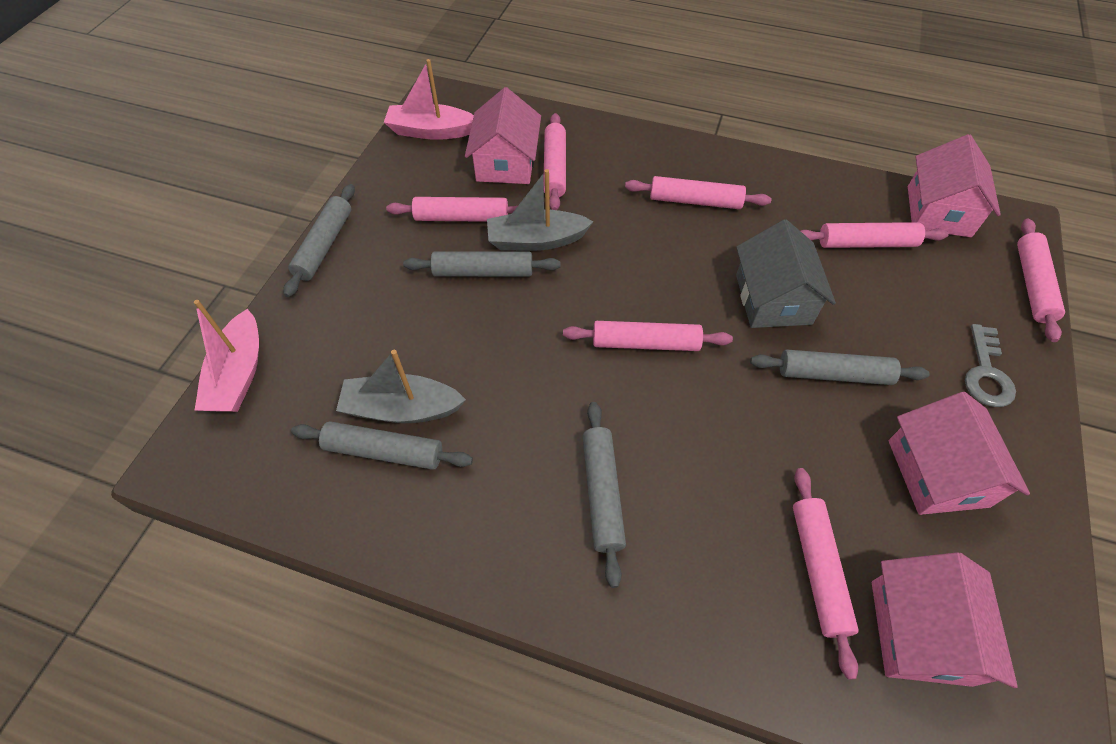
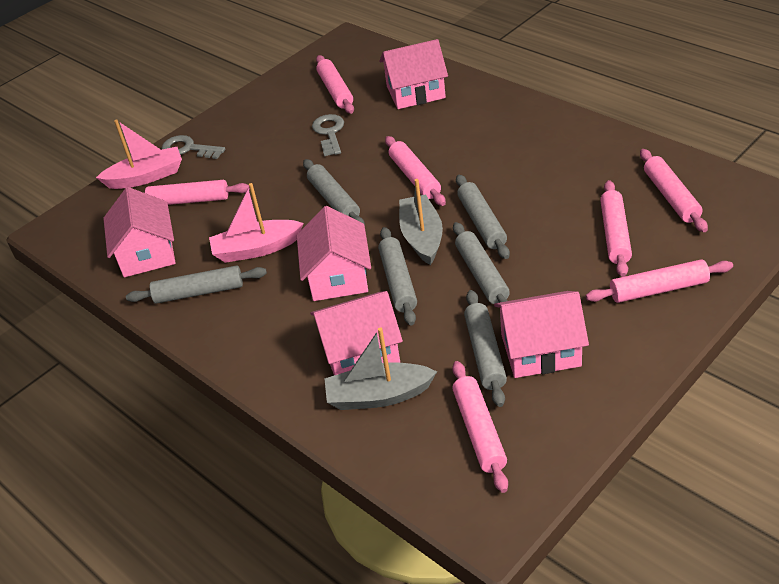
grey house: [736,219,836,328] = 1 -> none = 0
grey key: [965,324,1016,407] = 1 -> [162,135,225,159] [312,114,344,156] = 2
grey rolling pin: [283,184,355,297] [291,421,473,470] [403,251,561,277] [583,402,626,588] [750,349,930,385] = 5 -> [126,265,267,304] [303,159,365,225] [378,227,417,325] [453,222,510,304] [456,175,510,259] [464,290,507,407] = 6
pink house: [465,87,541,184] [872,552,1018,688] [889,392,1030,515] [908,134,1001,237] = 4 -> [103,187,176,277] [297,206,371,301] [310,291,403,375] [379,39,448,109] [494,291,589,378] = 5

